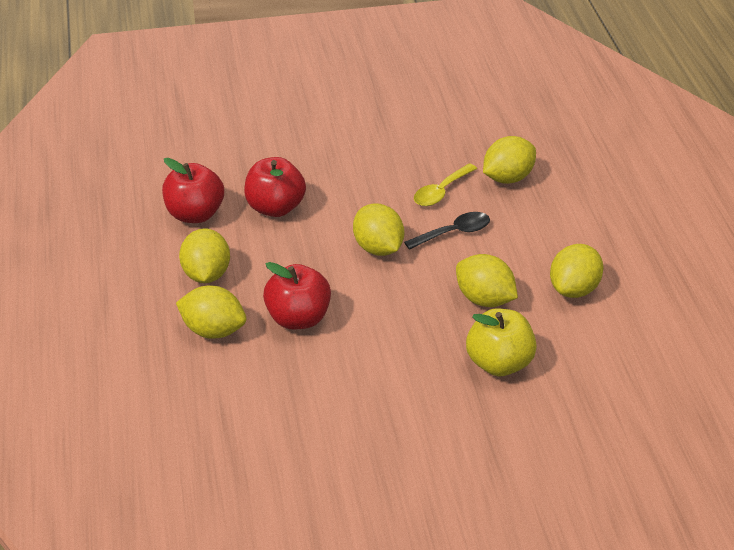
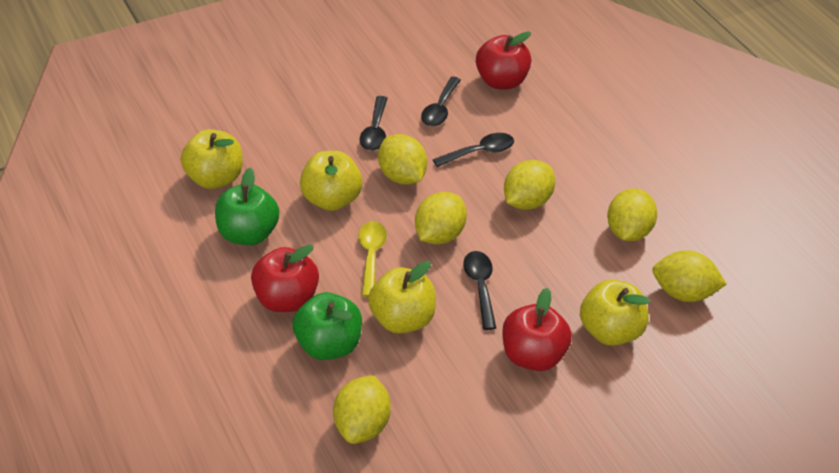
black spoon: [404,212,490,250] = 1 -> [360,96,388,151] [421,77,461,127] [432,133,514,167] [463,251,496,330] = 4
green apple: none = 0 -> [215,168,279,245] [293,292,362,360] = 2
yellow apple: [466,309,537,376] = 1 -> [181,129,242,189] [300,151,363,211] [368,261,436,334] [580,279,650,346] = 4

